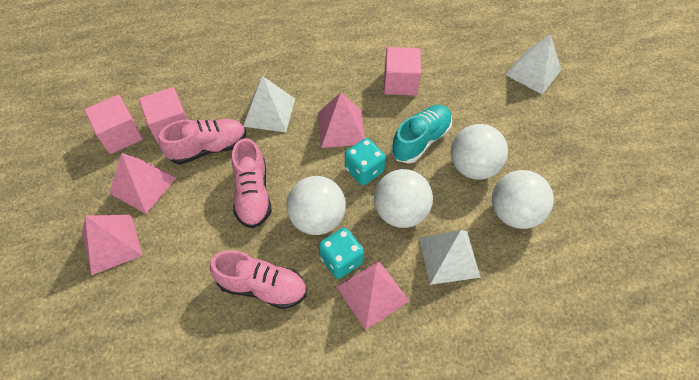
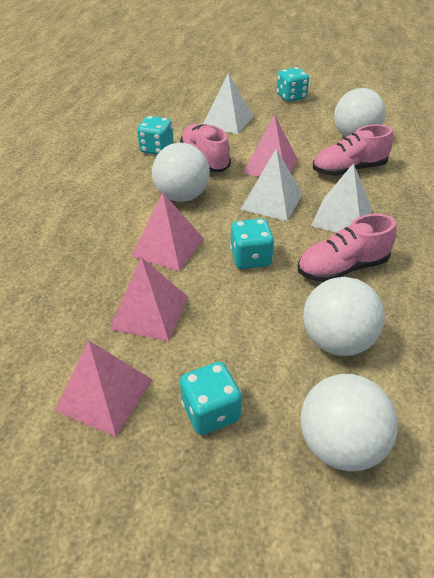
pink cube: [84,95,143,154] [139,87,187,145] [384,47,421,96] = 3 -> none = 0
turquoise dice: [319,228,364,279] [345,138,386,185] = 2 -> [137,116,173,155] [180,362,242,435] [230,218,274,269] [277,67,309,102] = 4
turquoise shoe: [391,105,452,164] = 1 -> none = 0

